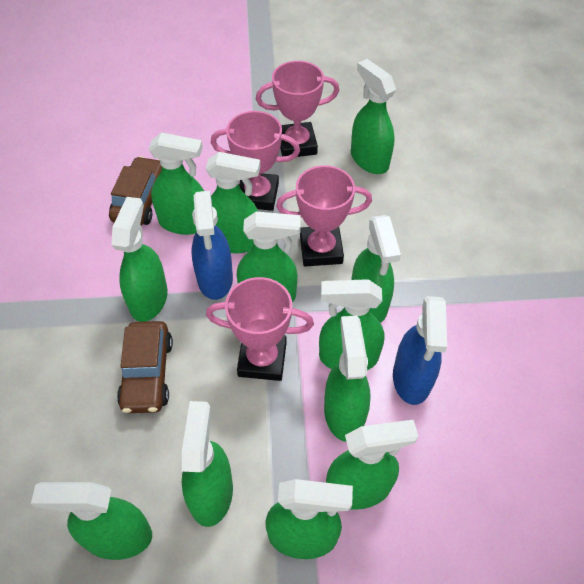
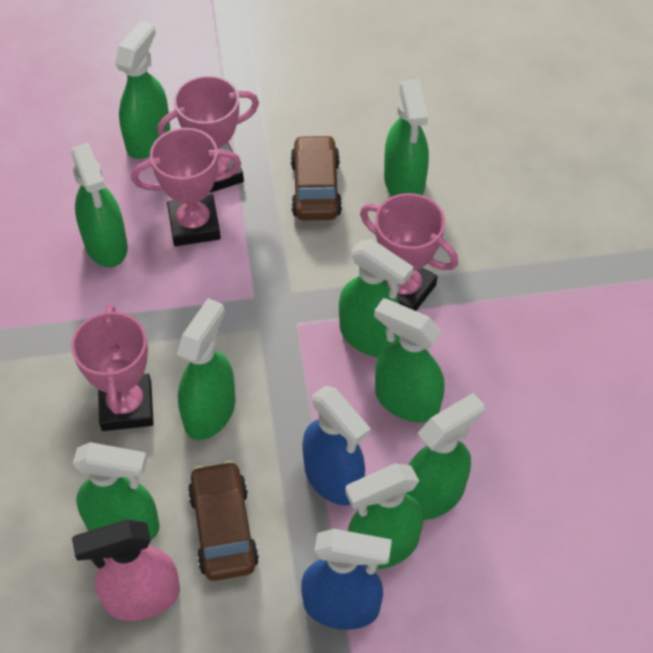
green spray bottle: [31,482,152,560] [111,197,168,322] [149,132,204,235] [182,401,233,527] [205,152,260,253] [237,212,301,302] [265,479,353,559] [319,279,385,370] [324,316,371,442] [326,419,418,510] [351,59,396,174] [351,215,401,323] = 12 -> [71,143,128,267] [73,442,159,540] [115,21,170,159] [177,298,236,440] [339,239,414,357] [345,464,424,569] [374,298,445,422] [384,80,429,196] [406,393,485,520] = 9
pink spray bottle: none = 0 -> [72,519,180,621] = 1

